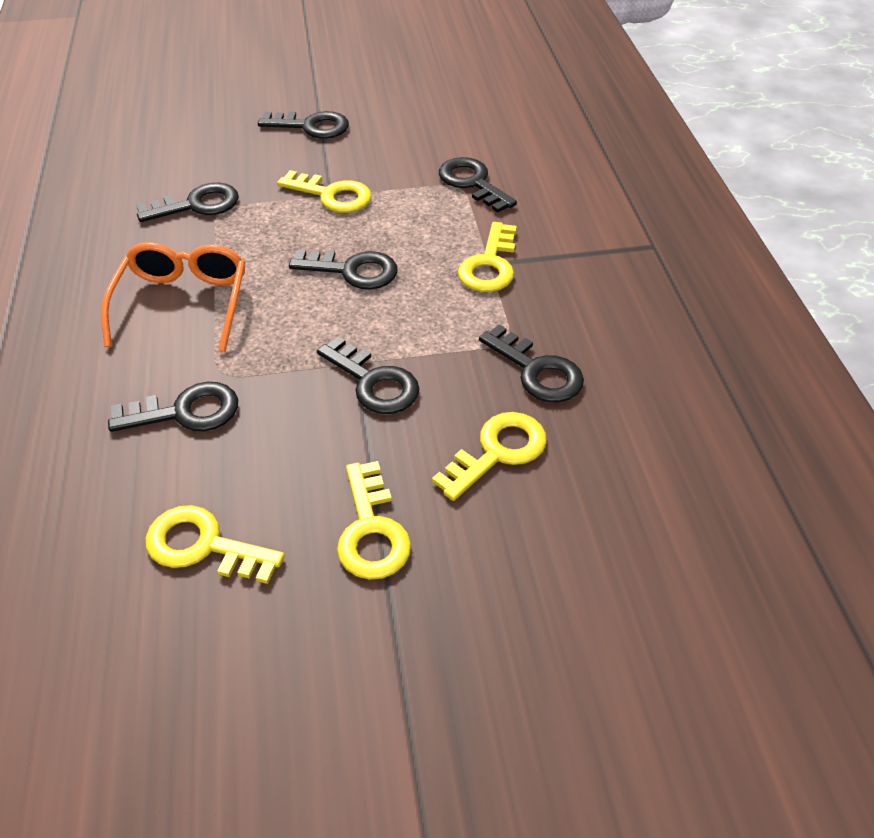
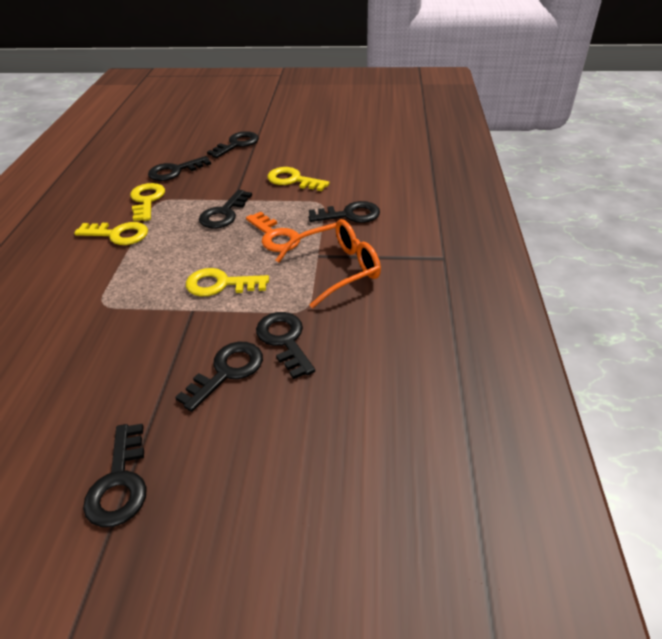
orange key: none = 0 -> [246,212,300,252] = 1
yellow key: [145,505,285,584] [277,170,372,213] [337,461,411,580] [432,412,547,501] [458,222,517,292] = 5 -> [74,222,148,245] [130,183,165,221] [186,268,269,296] [267,167,330,191] = 4

